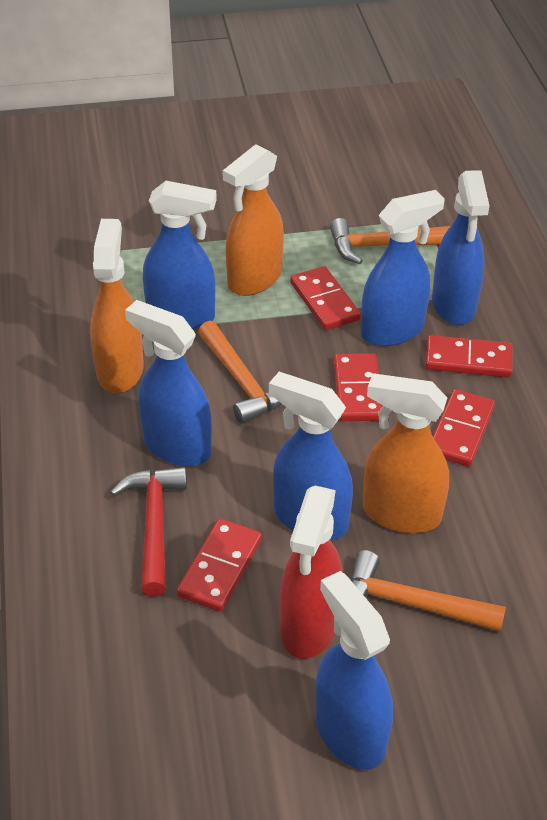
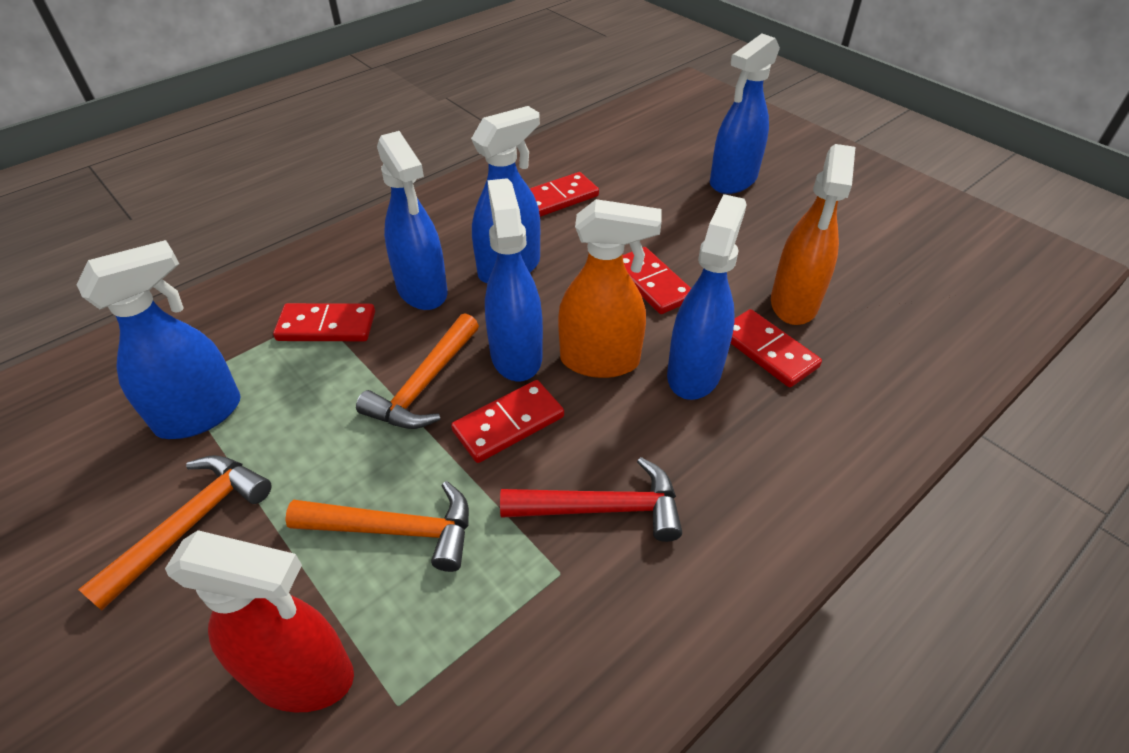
orange spray bottle: [90,219,144,393] [223,144,284,296] [363,373,449,533] = 3 -> [558,199,662,378] [771,144,855,325] = 2

